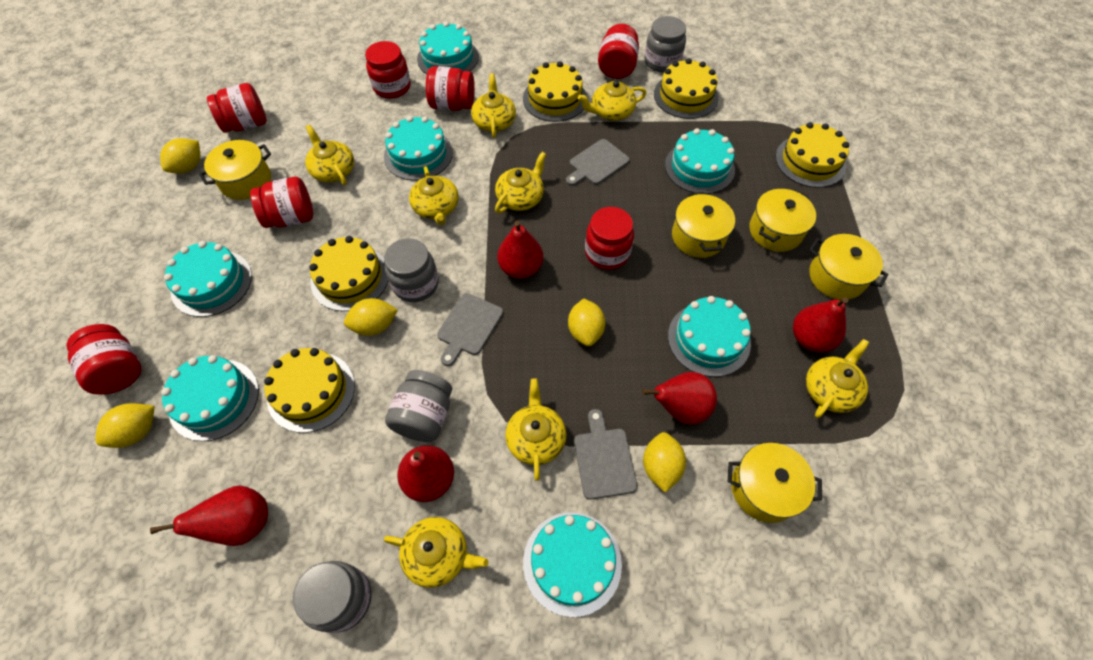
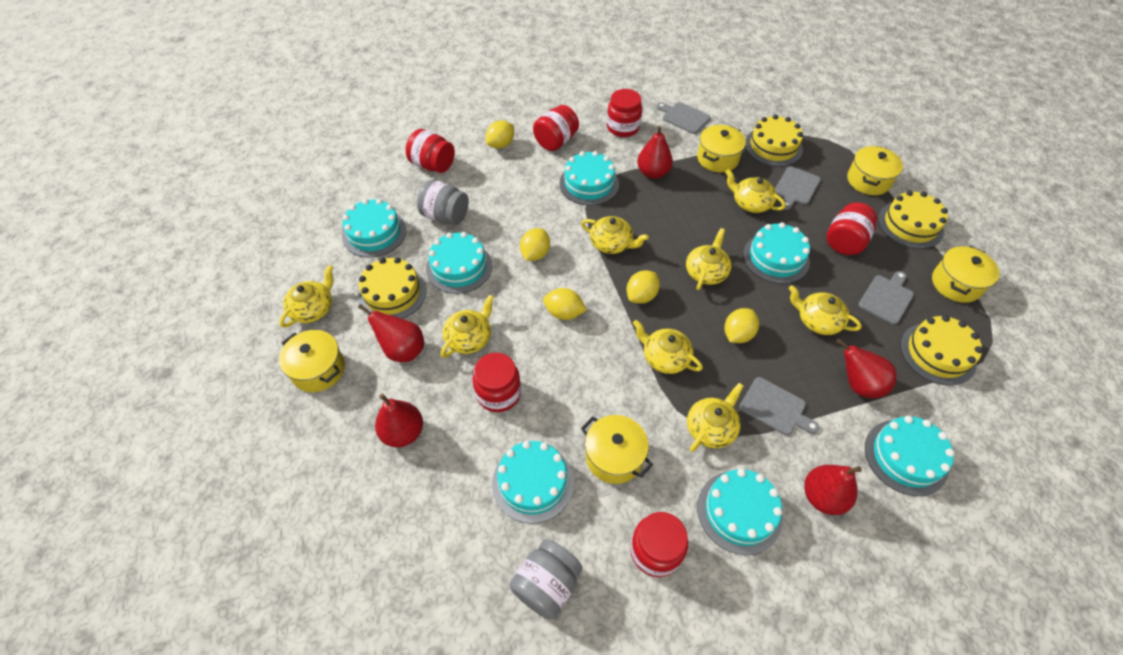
grey cutting board: [437,293,503,366] [566,139,630,186] [574,409,637,500] = 3 -> [656,102,711,134] [739,377,820,435] [775,166,821,210] [858,271,914,325] = 4
grey jar: [293,561,372,633] [384,238,439,302] [385,370,452,442] [645,16,686,73] = 4 -> [417,180,469,225] [510,539,583,620] = 2
red jar: [66,324,141,395] [207,83,267,133] [250,177,313,228] [365,41,411,99] [426,66,475,111] [585,207,634,270] [598,24,639,79] = 7 -> [406,129,455,173] [473,353,521,412] [533,105,579,151] [607,89,642,137] [630,512,688,577] [826,202,877,255] = 6
yellow cake: [264,348,355,433] [309,236,388,311] [523,61,587,122] [654,58,719,119] [775,122,849,188] = 5 -> [358,257,427,319] [745,114,803,166] [878,191,948,249] [900,315,983,386] = 4

